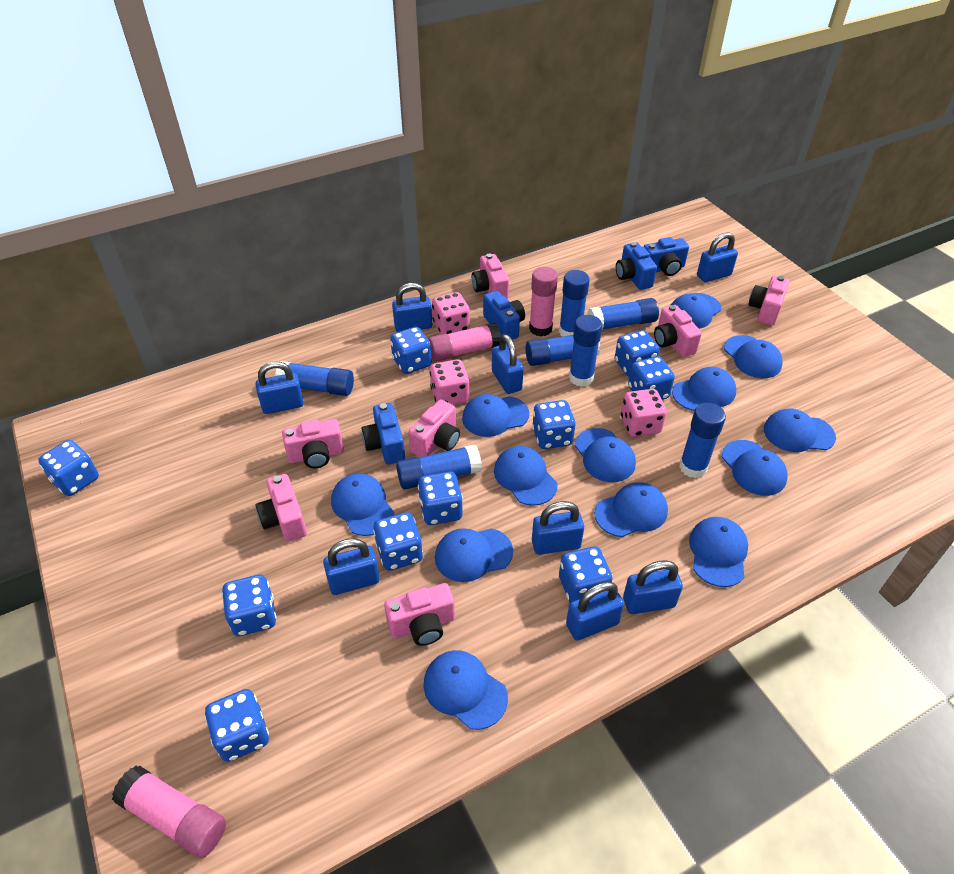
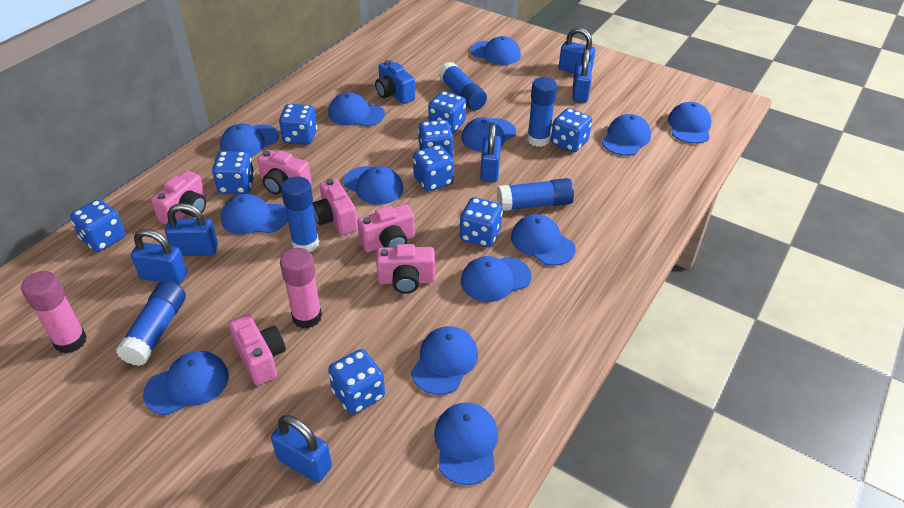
blue camera: [362,403,405,464] [483,291,525,340] [616,242,657,290] [643,237,689,276] = 4 -> [375,60,415,104] = 1
blue dice: [38,440,99,496] [205,689,269,762] [222,575,276,636] [373,512,423,571] [390,327,432,374] [418,471,463,525] [532,400,576,449] [559,546,612,603] [615,330,659,377] [628,356,675,400] = 10 -> [70,199,126,252] [212,151,255,194] [279,104,317,145] [328,349,385,414] [413,145,454,192] [418,120,454,157] [428,91,466,134] [460,197,503,247] [551,108,592,152] = 9
blue glue stick: [275,361,354,396] [396,444,482,489] [526,335,600,366] [559,270,590,337] [569,315,602,387] [587,298,659,329] [679,403,726,478] = 7 -> [116,281,186,366] [281,176,319,252] [439,62,487,110] [497,178,574,211] [527,77,557,147] = 5
blue padlock: [256,361,304,414] [323,538,380,595] [392,283,432,332] [492,334,524,394] [532,501,584,555] [566,582,624,640] [623,560,683,614] [697,232,738,282] = 8 -> [131,229,187,285] [165,203,218,256] [271,415,332,483] [480,124,501,182] [559,28,595,73] [573,49,592,103] = 6
pink camera: [256,474,307,542] [282,419,344,469] [384,583,455,646] [408,400,460,457] [472,254,509,299] [654,305,702,357] [748,276,789,325] = 7 -> [151,170,206,225] [228,314,286,385] [257,150,312,194] [313,178,358,235] [357,204,415,252] [376,244,435,294] = 6
pink dice: [430,359,470,405] [432,292,470,334] [621,389,667,437] = 3 -> none = 0
pink glue stick: [112,766,226,858] [428,323,501,362] [529,267,558,336] = 3 -> [21,271,87,354] [280,248,322,329] = 2

